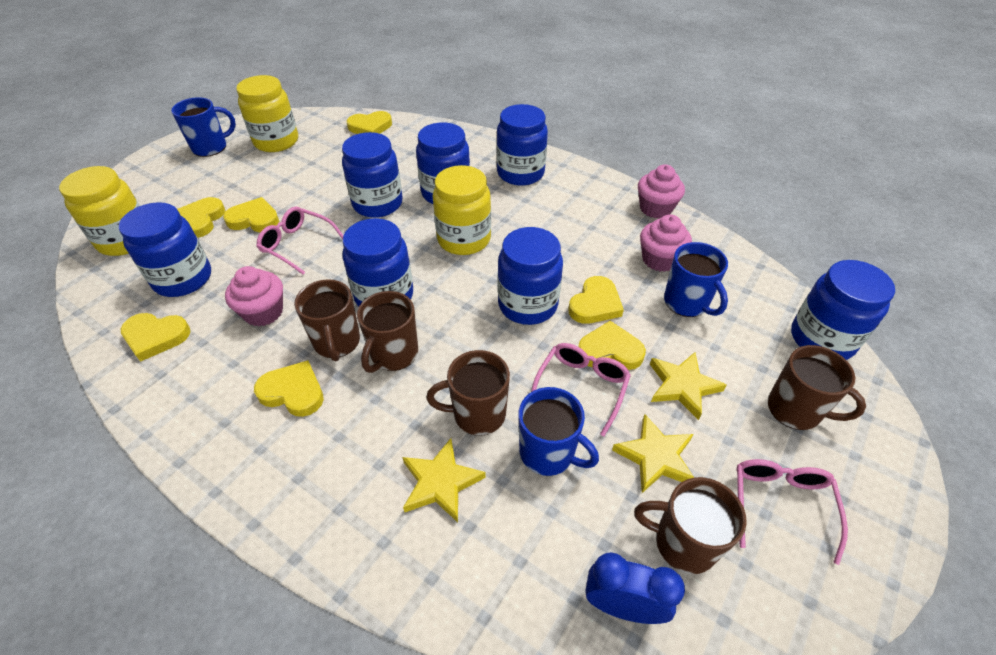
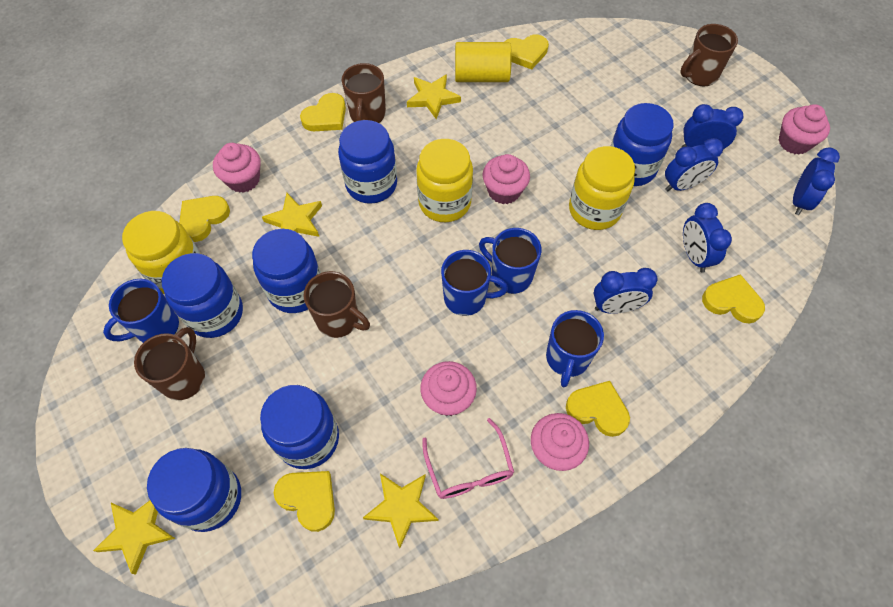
blue clock: [585,552,685,624] = 1 -> [594,268,658,314] [665,138,723,191] [682,104,743,149] [683,203,732,273] [793,147,840,215] = 5
blue jar: [119,202,211,297] [342,132,403,218] [342,218,413,307] [416,123,470,204] [497,104,548,186] [498,227,563,325] [791,260,895,360] = 7 -> [147,448,241,532] [162,253,243,338] [252,229,321,313] [260,385,339,469] [338,120,397,204] [611,103,674,186] = 6
blue mug: [171,97,236,157] [519,387,599,476] [664,242,728,317] = 3 -> [103,279,179,343] [441,250,508,316] [479,228,542,294] [546,310,604,387] = 4
brown mug: [294,279,360,361] [357,291,418,373] [426,350,510,436] [634,477,747,574] [768,345,866,430] = 5 -> [134,327,205,400] [304,271,370,338] [342,63,386,123] [680,24,738,86] = 4
pink cupcake: [225,266,283,326] [638,164,685,219] [640,214,692,272] = 3 -> [213,143,260,193] [420,361,477,416] [483,154,530,204] [531,413,589,471] [779,104,830,154] = 5
pink glasses: [256,207,344,275] [531,343,631,436] [736,459,848,565] = 3 -> [422,418,514,499] = 1
yellow cylinder: none = 0 -> [455,42,512,82] = 1
yellow heart: [120,313,191,362] [177,197,225,238] [223,197,279,232] [254,360,324,417] [347,111,392,134] [568,276,624,324] [578,321,646,370] = 7 -> [179,196,230,242] [274,471,335,532] [300,93,346,131] [505,34,549,70] [566,381,630,437] [702,274,765,324] = 6
yellow star: [402,438,486,522] [612,414,694,493] [650,352,727,420] = 3 -> [93,500,176,575] [262,193,322,237] [363,473,438,548] [407,74,461,119] = 4

